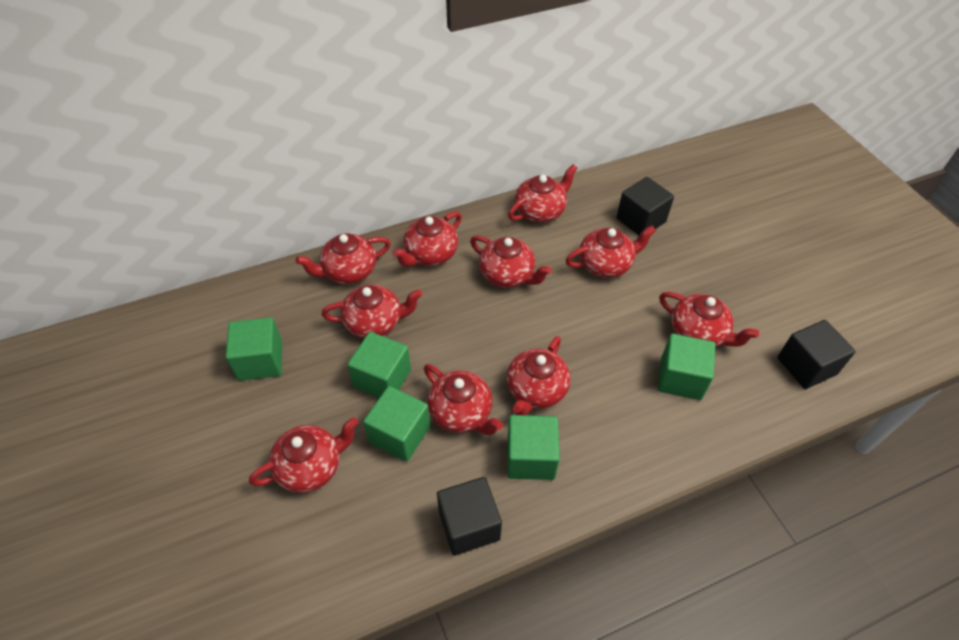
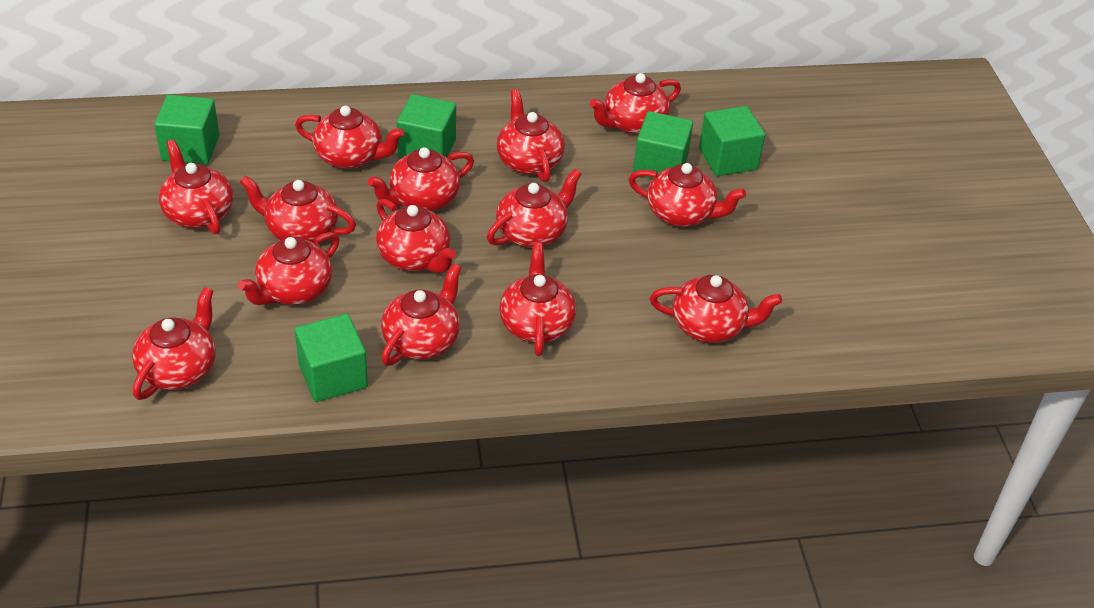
black cube: [437,477,502,556] [616,177,674,235] [777,320,856,389] = 3 -> none = 0
red teapot: [249,417,358,493] [296,233,391,284] [321,284,422,338] [392,211,462,267] [424,364,503,435] [470,235,552,288] [506,336,571,415] [508,164,577,223] [565,226,656,278] [659,292,759,347] = 10 -> [132,287,216,400] [159,140,233,234] [238,232,340,305] [240,175,356,243] [295,106,404,169] [368,147,474,211] [376,199,456,273] [381,263,462,366] [487,169,582,248] [497,89,565,182] [499,242,576,356] [590,73,681,134] [629,163,746,227] [650,275,782,343] = 14

